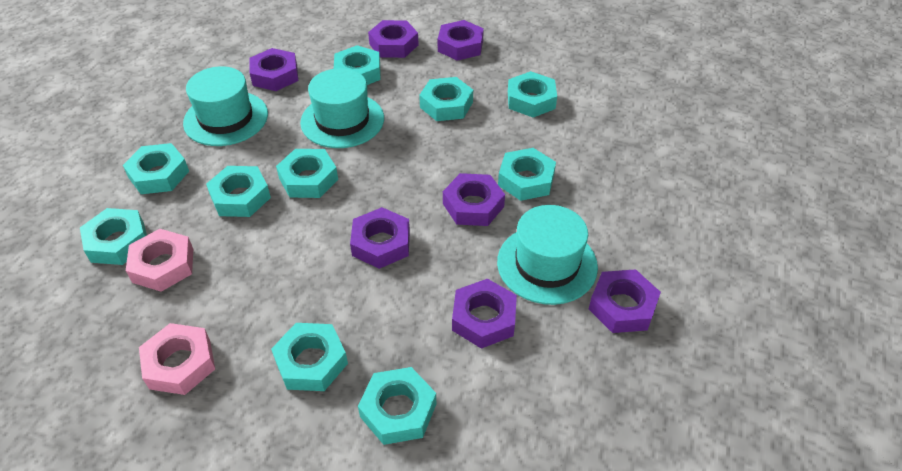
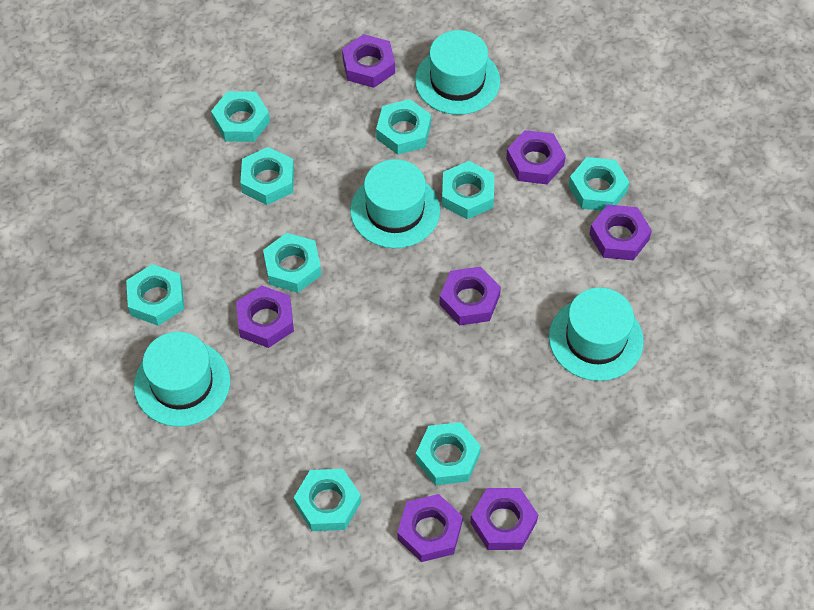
pink nut: [126,229,193,292] [139,323,215,395] = 2 -> none = 0
turquoise hat: [183,66,268,146] [300,68,384,148] [497,205,598,305] = 3 -> [134,332,230,427] [350,159,440,248] [415,30,500,115] [549,287,644,381] = 4
turquoise nut: [80,208,147,265] [123,143,189,194] [206,166,271,217] [271,323,348,391] [276,149,338,198] [334,45,380,85] [358,367,436,445] [419,77,473,121] [498,148,556,201] [508,71,557,117] = 10 -> [126,264,184,326] [211,91,270,142] [240,147,294,205] [263,233,321,293] [294,469,361,531] [376,99,431,155] [416,422,481,485] [442,161,494,219] [569,157,629,211] = 9

